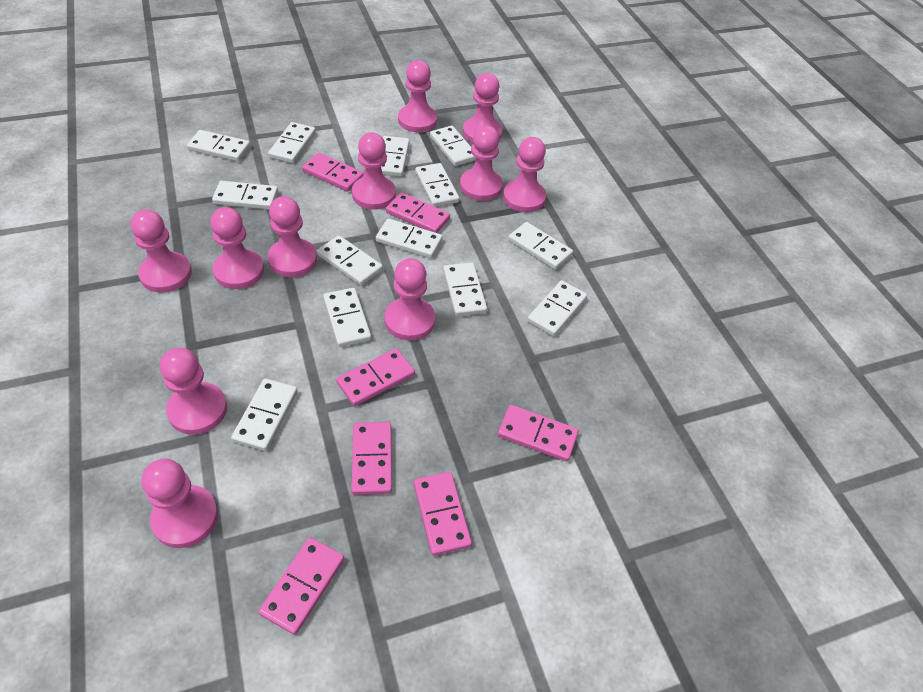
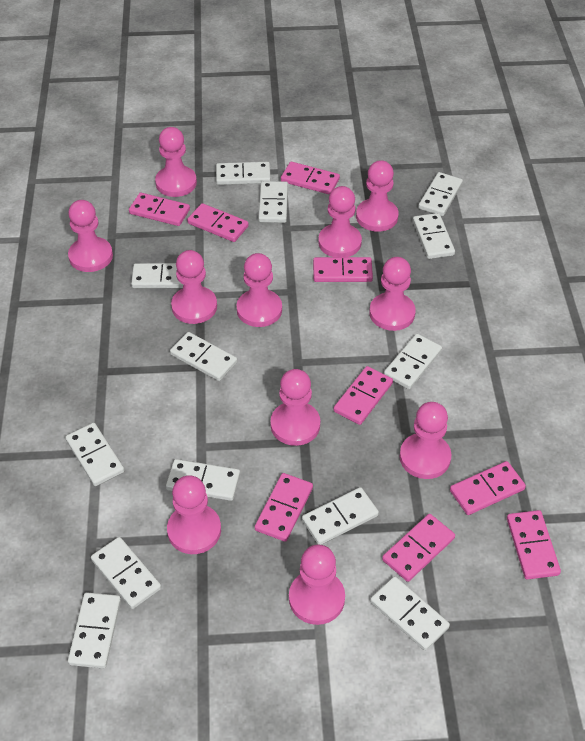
pink domino: [259,537,344,635] [302,153,364,192] [336,348,415,406] [351,422,392,495] [386,192,450,233] [414,472,472,556] [498,405,579,462] = 7 -> [129,193,190,226] [187,203,249,242] [255,473,313,542] [281,162,340,195] [313,257,373,282] [334,366,393,425] [382,514,455,582] [450,461,526,515] [507,510,561,580] = 9

